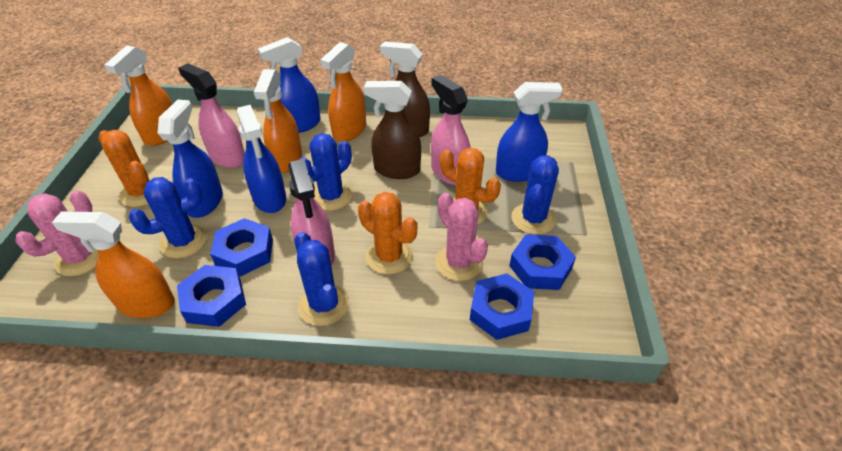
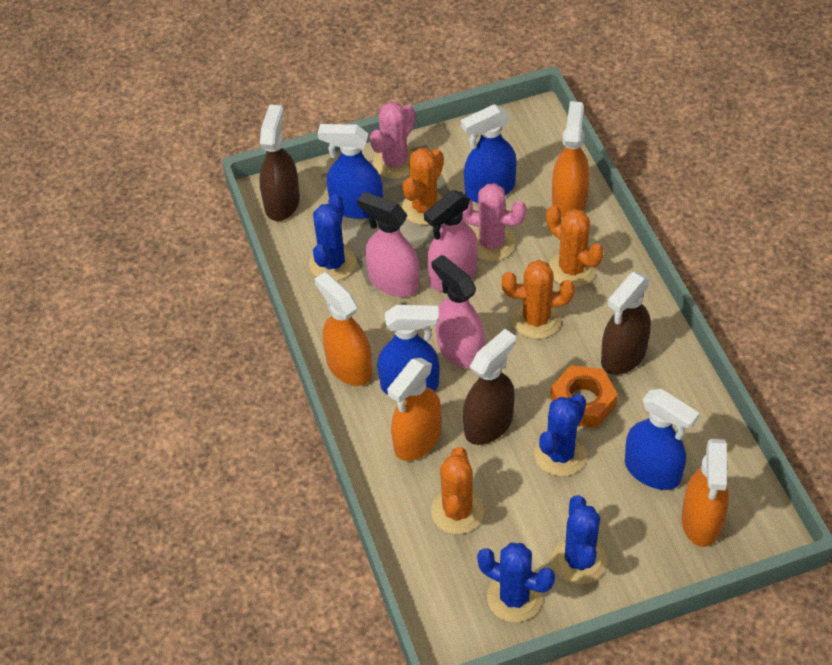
blue nut: [177,265,246,327] [210,218,273,276] [470,274,534,340] [509,234,576,290] = 4 -> none = 0
brown spray bottle: [364,81,421,179] [380,41,430,137] = 2 -> [259,104,300,221] [463,329,516,445] [601,272,651,375] = 3
orange cactus: [99,130,153,207] [358,192,417,274] [440,148,501,225] = 3 -> [402,148,443,225] [431,447,484,534] [502,260,575,339] [546,206,604,287] = 4
orange nut: none = 0 -> [550,365,618,428] = 1

